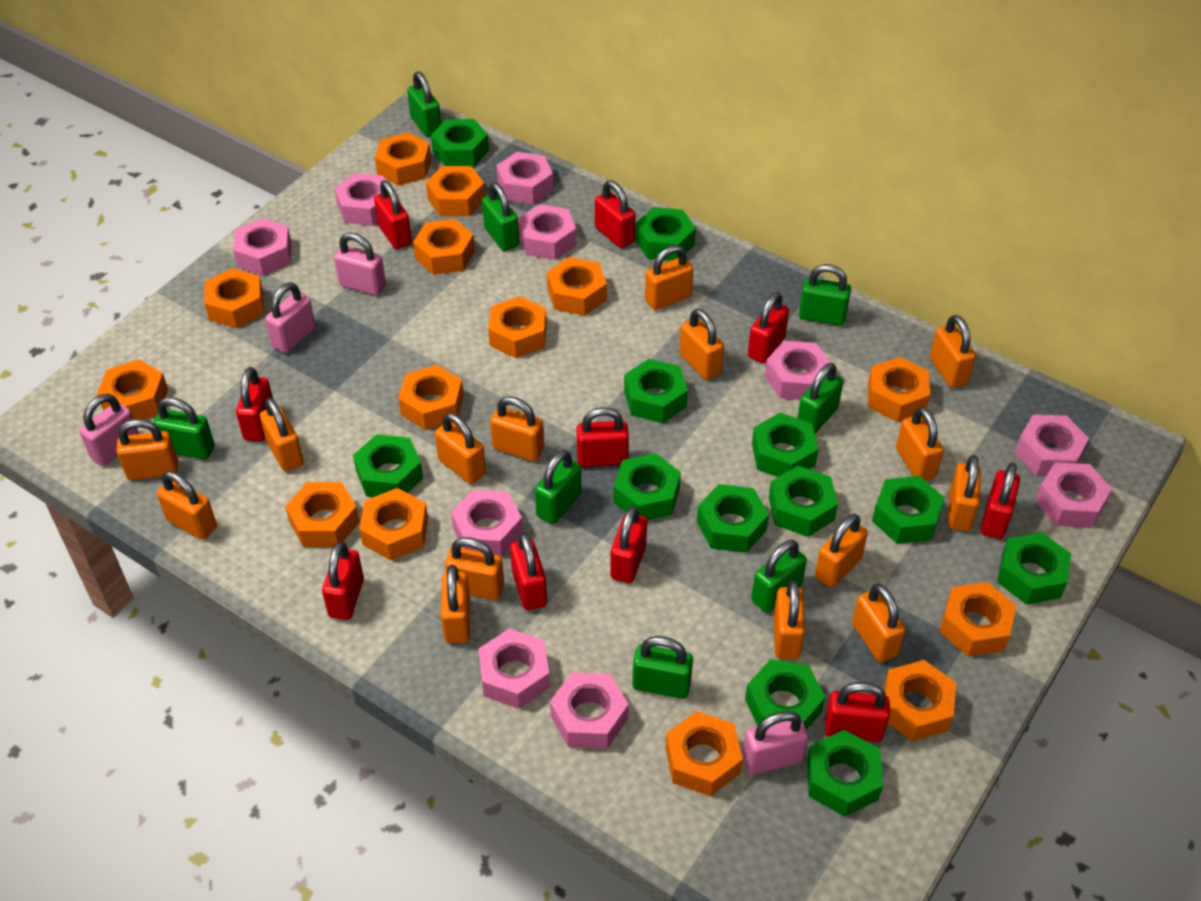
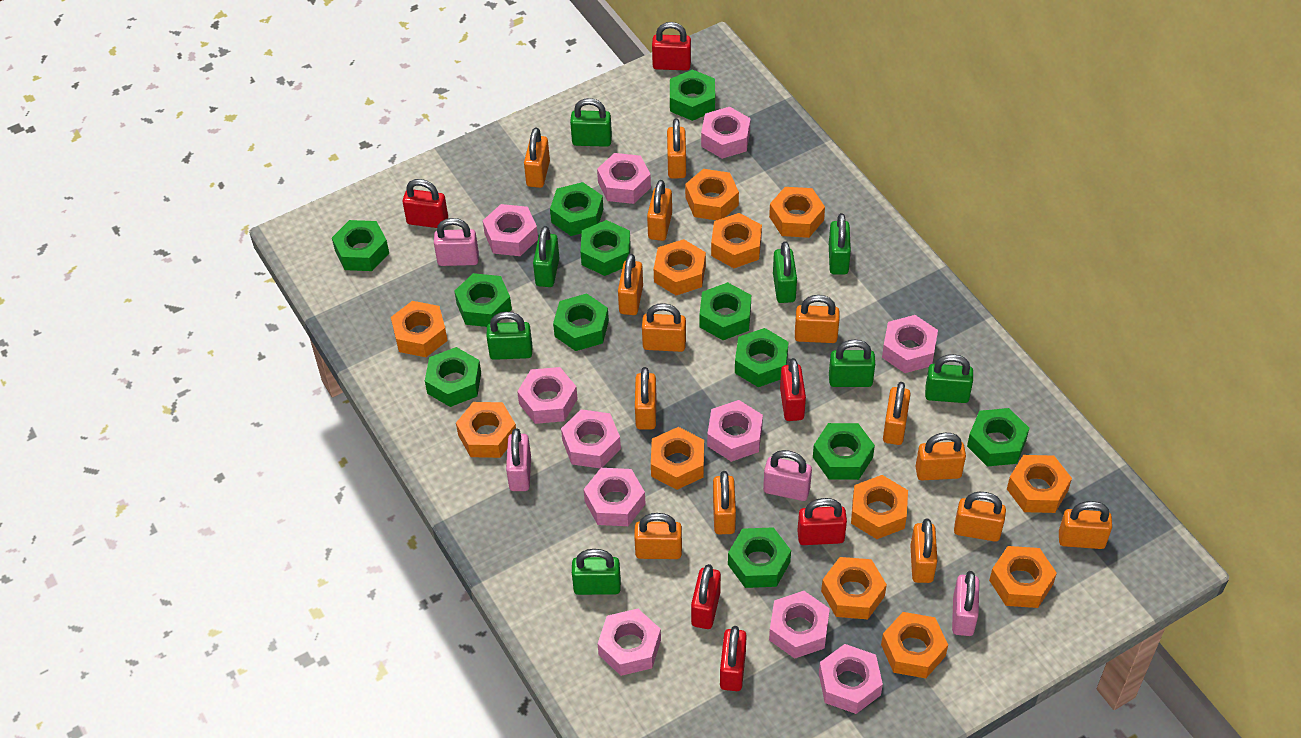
orange nut: [97,359,168,419] [204,268,264,328] [285,482,359,547] [359,488,428,561] [375,132,431,186] [398,365,464,430] [413,219,475,275] [426,166,485,216] [488,296,547,358] [547,257,607,316] [665,711,743,796] [868,357,930,422] [884,660,956,741] [940,582,1016,656] = 14 -> [391,301,448,357] [456,402,516,458] [651,427,704,490] [654,239,706,295] [685,169,739,220] [711,213,762,268] [769,187,825,238] [821,557,887,619] [851,475,908,539] [881,612,948,678] [989,546,1057,608] [1007,455,1072,513] = 12
orange padlock: [116,419,178,480] [157,471,217,540] [259,397,304,472] [435,413,486,484] [441,565,470,643] [445,537,504,600] [490,396,544,462] [645,245,693,310] [679,309,724,380] [773,580,805,659] [815,514,868,588] [852,584,906,662] [896,407,944,481] [930,315,976,388] [948,455,981,531] = 15 -> [524,127,550,188] [618,254,643,315] [634,513,682,559] [635,367,656,429] [642,303,686,352] [647,180,672,241] [667,119,686,179] [713,471,736,534] [795,295,840,343] [883,382,911,445] [910,519,937,583] [915,433,966,480] [954,492,1006,542] [1059,501,1112,549] = 14
pink nut: [233,218,292,276] [334,173,385,226] [451,490,523,557] [478,628,550,709] [497,152,553,204] [518,204,576,260] [550,673,629,748] [765,341,831,400] [1015,415,1089,476] [1035,462,1112,528] = 10 -> [483,204,538,256] [517,367,578,424] [561,409,621,468] [584,468,645,526] [597,153,651,204] [598,609,661,676] [701,107,751,159] [707,400,763,462] [769,591,830,659] [819,644,883,714] [882,315,938,373] = 11
red padlock: [236,367,273,441] [322,541,364,620] [374,180,412,249] [510,532,547,610] [576,407,629,467] [595,180,635,248] [610,506,647,583] [748,292,789,363] [825,682,890,742] [981,463,1020,539] = 10 -> [402,179,448,228] [652,22,691,71] [691,564,721,629] [720,626,747,691] [780,358,806,421] [797,498,847,545] = 6

